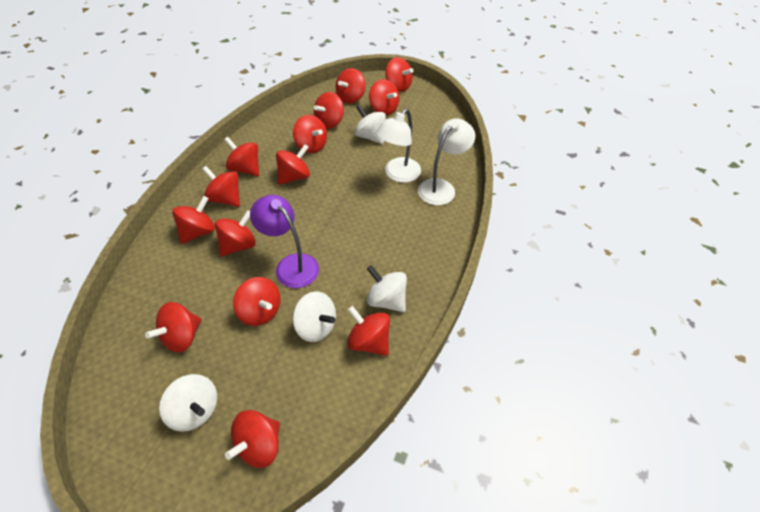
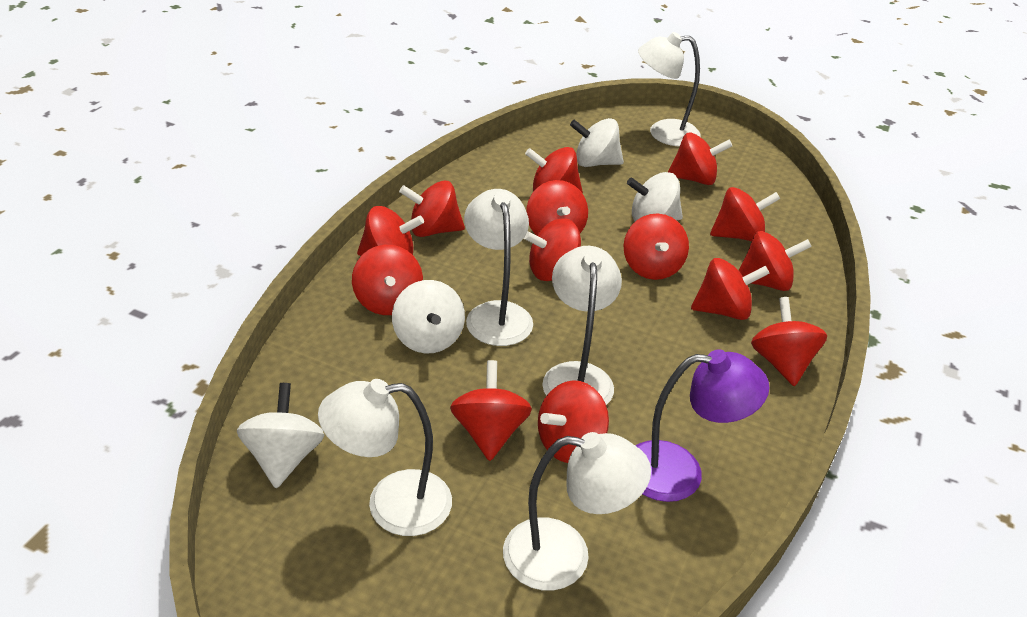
white lamp: [375,109,421,183] [418,118,475,205] = 2 -> [318,379,452,536] [464,189,533,346] [503,432,651,591] [542,246,622,405] [638,32,700,146] = 5

